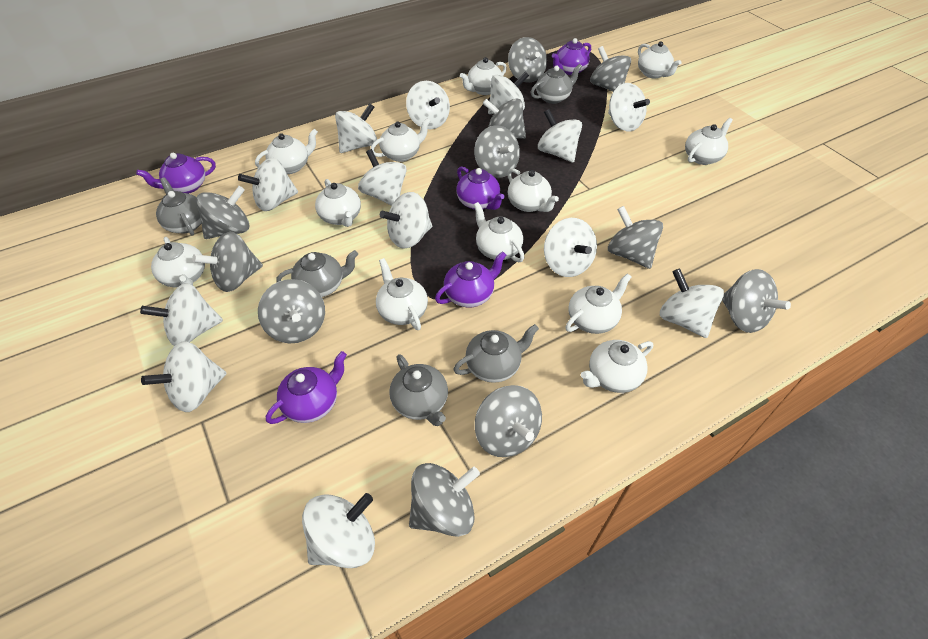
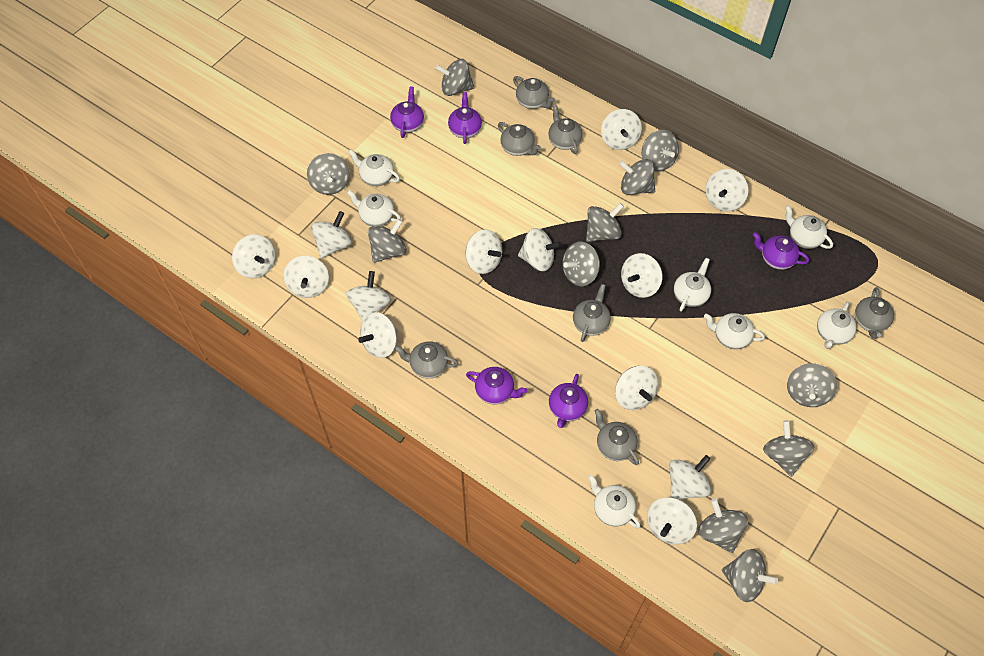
grey teapot: [156,177,201,236] [276,250,358,297] [389,354,448,426] [453,324,539,383] [531,64,582,104] = 5 -> [394,341,459,379] [498,122,541,156] [513,76,555,109] [548,104,582,154] [573,284,611,342] [595,409,639,465] [855,287,894,339] = 7
white teapot: [151,237,205,287] [255,129,318,174] [315,179,361,227] [371,118,430,162] [376,258,428,330] [460,57,507,95] [474,202,524,262] [507,168,559,212] [565,273,631,334] [581,340,653,393] [638,41,682,78] [685,118,733,165] = 12 -> [347,190,401,226] [348,149,400,186] [588,475,640,528] [674,258,711,312] [704,313,765,349] [785,205,833,249] [817,302,856,349] = 7

